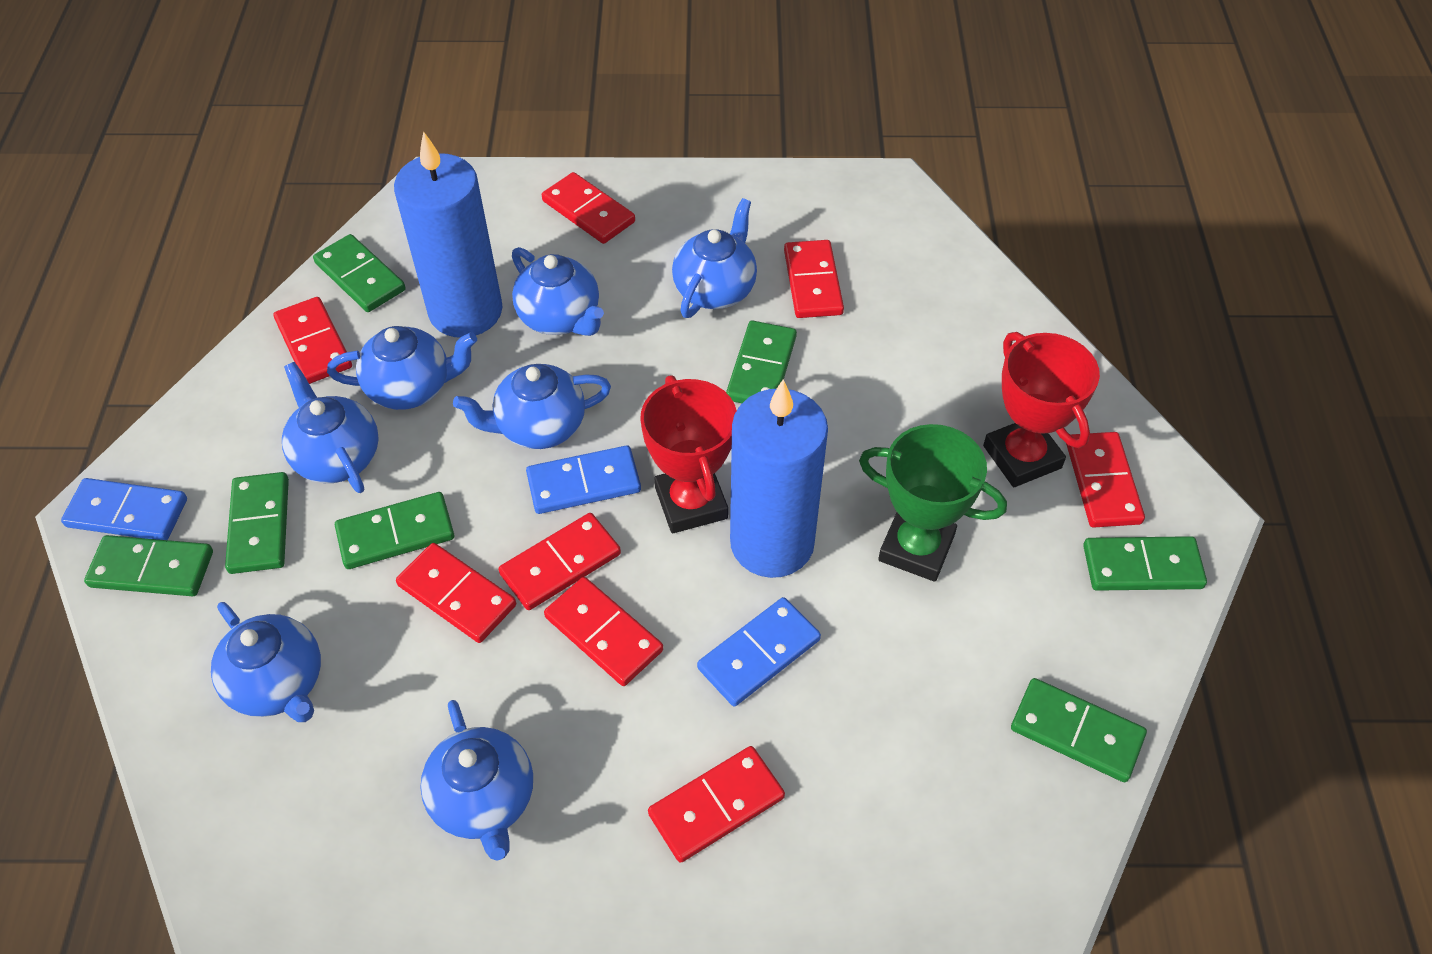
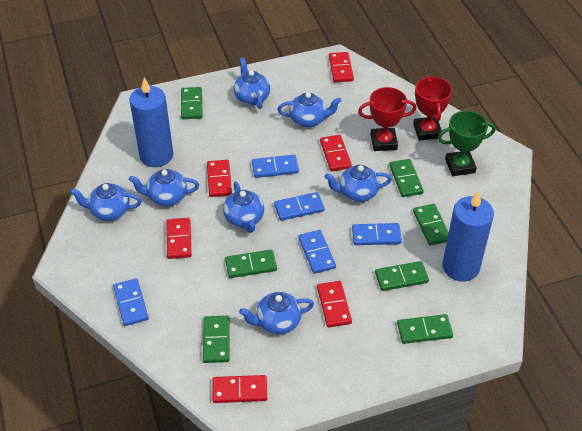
blue domino: [61,478,187,540] [526,445,641,514] [697,597,821,707] = 3 -> [113,278,149,326] [252,155,299,178] [274,192,325,221] [299,230,336,274] [352,223,402,245] = 5
red domino: [273,297,352,384] [396,543,516,643] [499,513,621,610] [542,172,635,244] [544,577,663,686] [648,746,785,863] [784,240,844,318] [1066,432,1145,527] = 8 -> [166,218,192,259] [207,160,232,197] [212,375,267,403] [317,281,352,327] [320,135,352,171] [329,52,354,82] = 6

